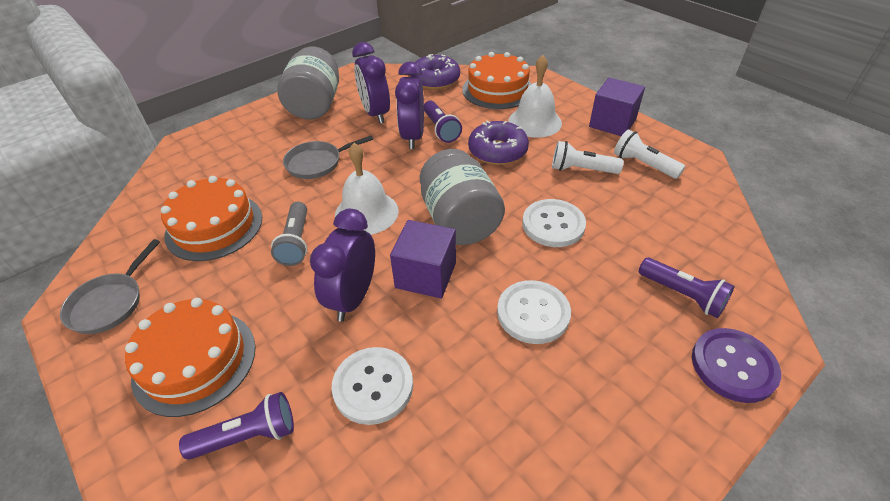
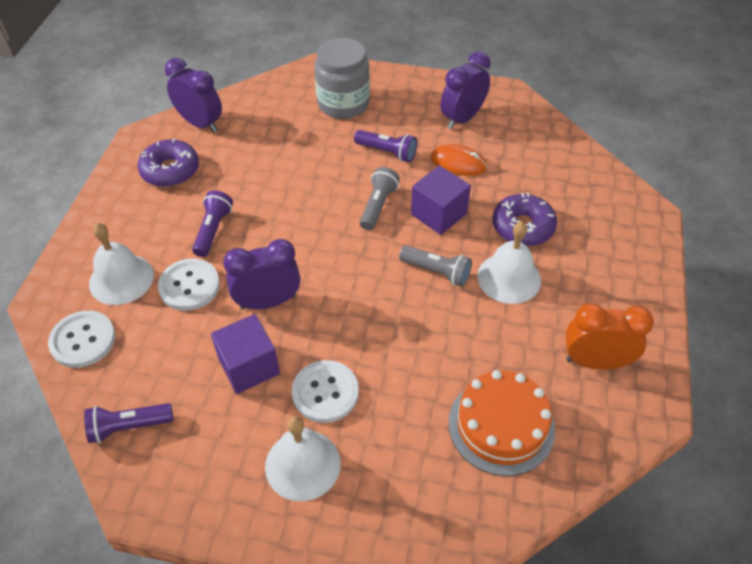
grey flashlight: [271,202,307,266] = 1 -> [360,167,400,230] [399,245,472,287] = 2
grey jar: [277,47,339,119] [420,149,505,245] = 2 -> [314,38,370,119] = 1
grey pan: [60,239,160,334] [283,136,373,179] = 2 -> none = 0
orange cake: [125,298,256,417] [161,176,262,261] [462,52,531,109] = 3 -> [448,370,555,476] = 1
orange clock: none = 0 -> [565,303,654,369] = 1
orange mouse: none = 0 -> [430,144,487,176] = 1
purple button: [692,328,781,403] = 1 -> none = 0
white bell: [335,143,399,235] [508,55,562,138] = 2 -> [89,223,154,305] [265,416,341,501] [477,222,541,304] = 3
white flashlight: [552,141,624,174] [614,129,685,179] = 2 -> none = 0

